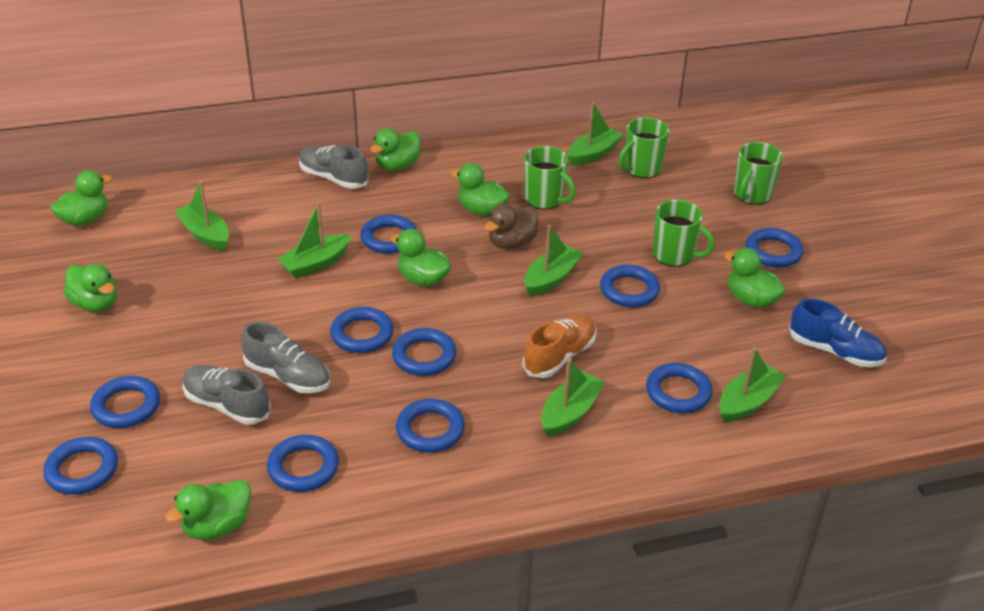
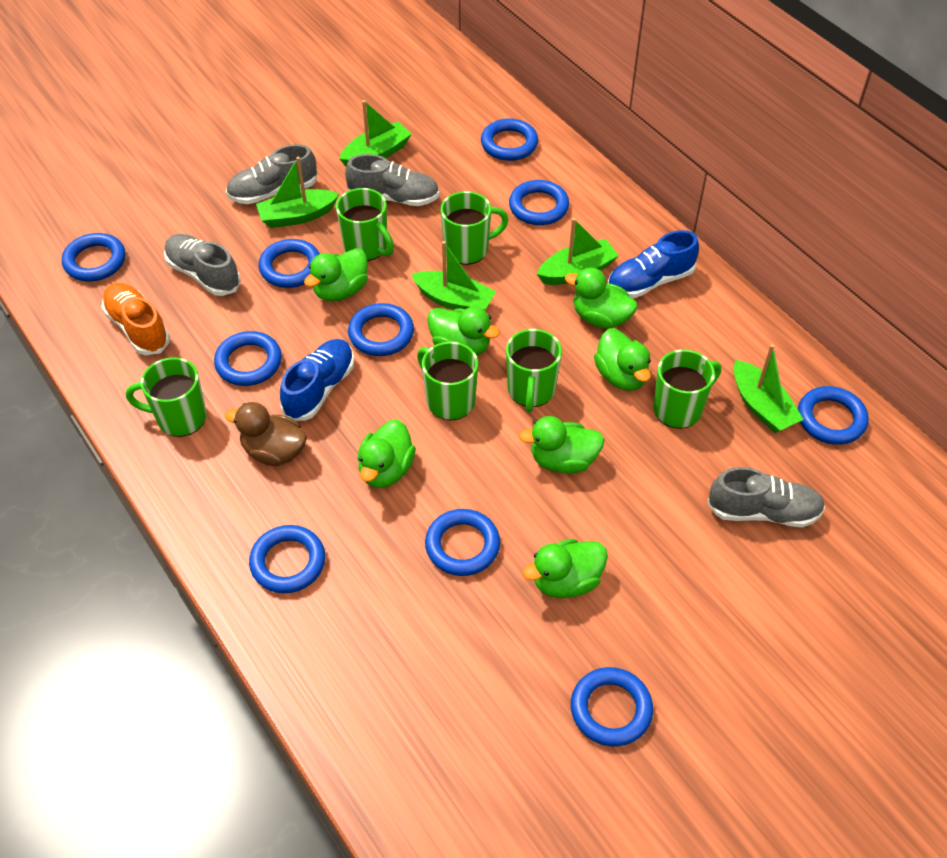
blue shoe: [789,298,887,367] = 1 -> [280,339,354,421] [607,230,699,298] = 2
green boat: [175,181,229,251] [278,202,351,278] [524,225,583,296] [541,358,605,437] [568,102,624,166] [719,347,786,422] = 6 -> [256,157,339,228] [339,100,412,166] [411,241,496,310] [537,218,619,285] [733,344,804,433] = 5
green mug: [524,146,576,210] [618,117,669,178] [653,200,715,267] [734,142,783,205] = 4 -> [126,357,207,437] [336,188,394,261] [417,342,478,420] [441,191,509,265] [506,329,562,412] [653,349,721,429] = 6
grey shoe: [183,365,271,425] [241,322,330,393] [299,145,369,189] = 3 -> [164,234,241,296] [226,144,317,204] [345,154,439,206] [707,467,825,527] = 4

